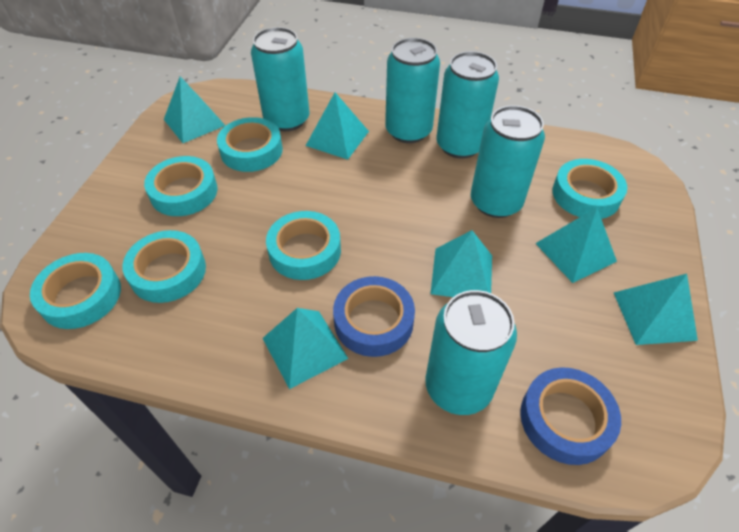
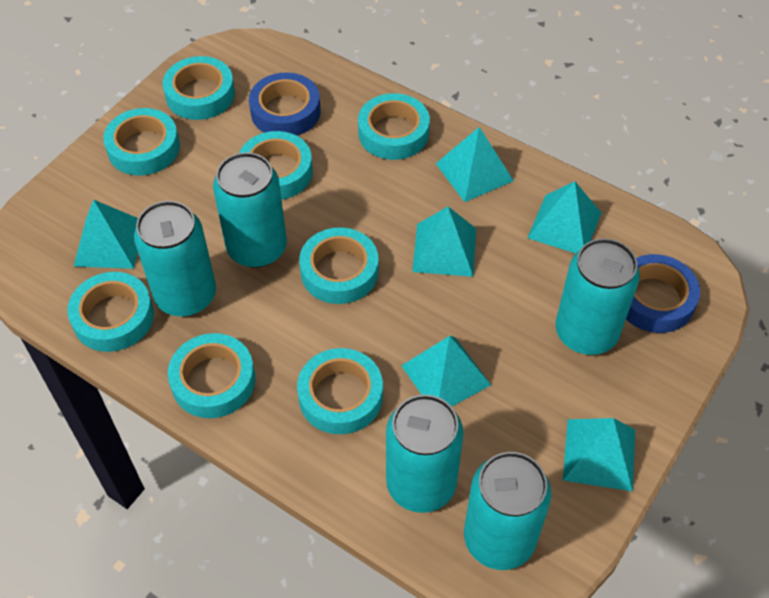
turquoise tape: [30,253,121,329] [122,230,206,303] [144,156,218,216] [217,117,283,172] [266,211,341,280] [552,159,627,219] = 6 -> [67,272,154,352] [103,108,180,175] [162,56,235,120] [168,333,255,418] [239,131,313,200] [297,348,383,434] [299,227,379,304] [358,93,430,160] = 8

